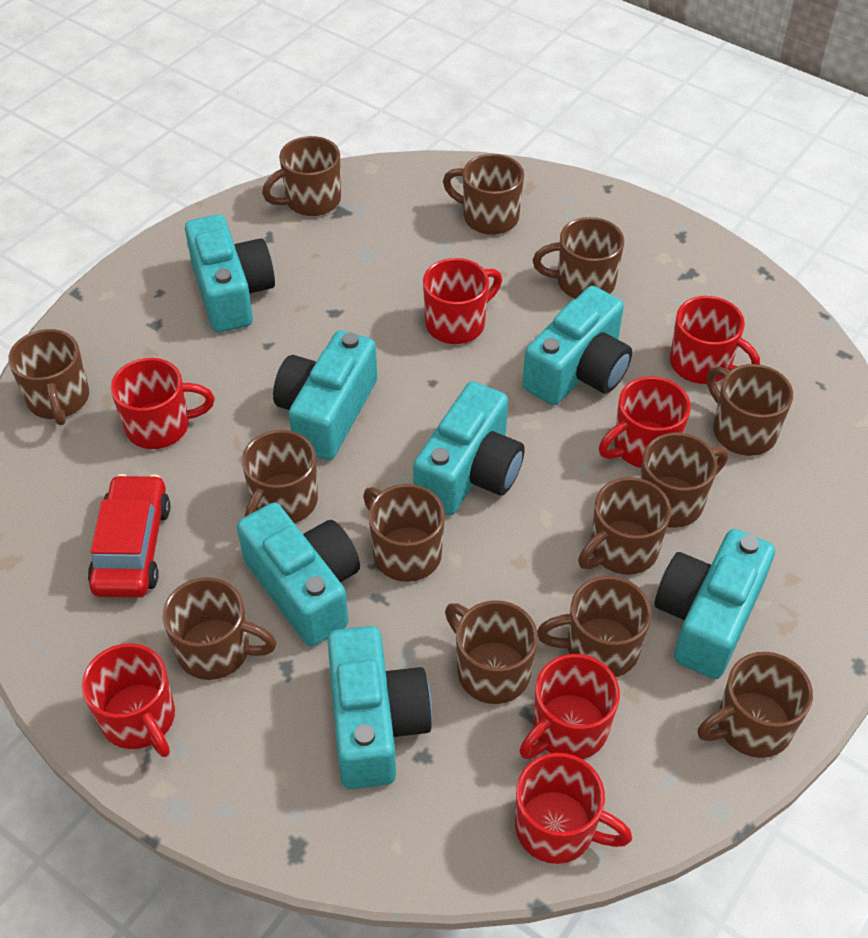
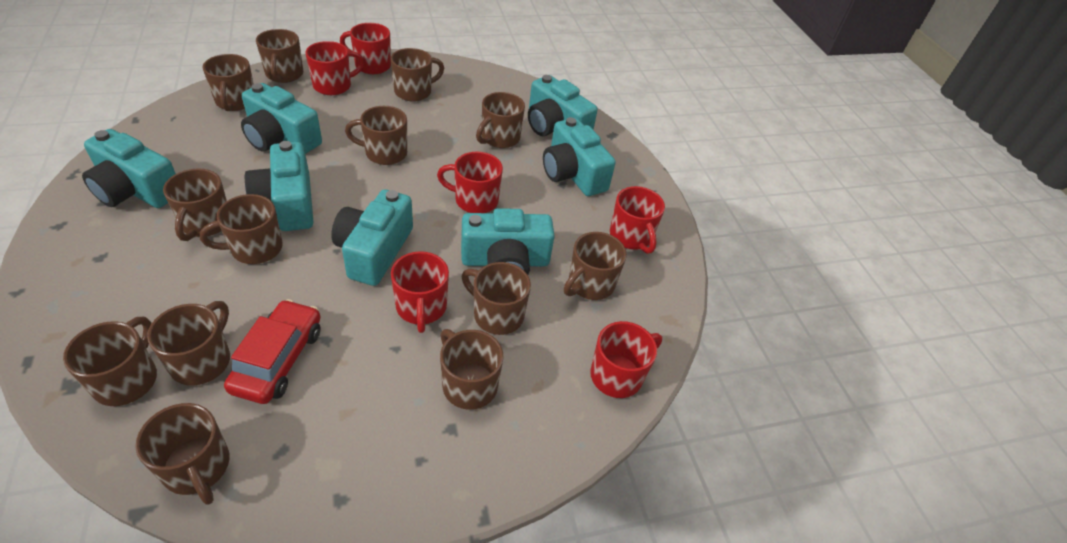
red mug: [82,643,175,757] [111,358,214,449] [423,258,502,344] [515,753,632,864] [519,654,620,759] [599,377,691,468] [670,296,760,384] = 7 -> [306,41,364,95] [340,23,391,74] [391,251,449,333] [437,152,503,213] [590,321,662,398] [610,186,665,254] = 6

